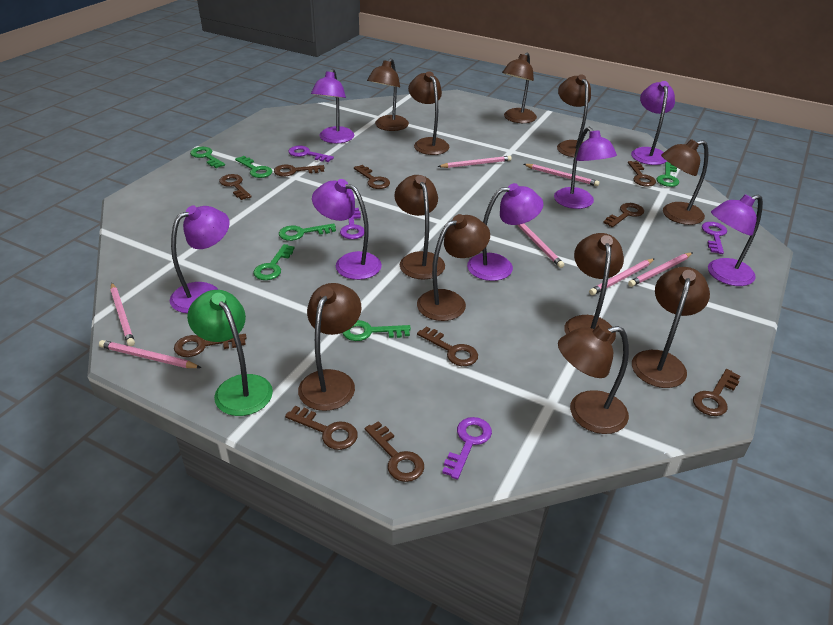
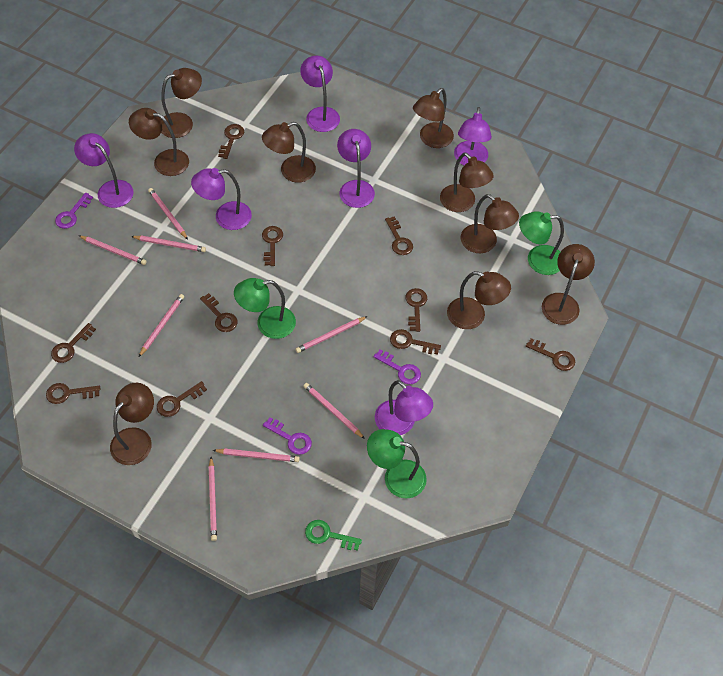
brown lamp: [298,283,361,411] [367,58,409,131] [394,175,445,279] [408,71,449,155] [417,214,490,321] [502,52,537,123] [557,74,591,157] [558,324,629,434] [564,233,624,344] [632,267,710,388] [661,139,708,225] = 11 -> [110,383,154,465] [129,108,189,176] [161,68,202,138] [262,122,316,183] [413,88,454,148] [440,153,494,212] [447,271,511,329] [461,194,519,253] [542,244,595,325] = 9
green key: [190,147,225,168] [235,156,272,178] [253,244,295,280] [279,223,336,241] [343,320,411,341] [657,162,679,187] = 6 -> [305,520,362,551] = 1
green lamp: [187,290,273,416] = 1 -> [234,278,296,339] [367,429,427,499] [519,211,564,275] = 3
pink pencil: [99,340,201,368] [110,283,135,346] [438,156,512,168] [518,224,564,268] [524,164,600,186] [589,259,654,295] [628,253,692,287] = 7 -> [79,236,147,265] [131,235,206,252] [139,294,184,357] [148,188,188,239] [209,457,217,541] [213,448,300,462] [296,316,368,353] [304,383,365,439] = 8
purple key: [288,146,334,162] [340,208,364,239] [442,417,492,480] [702,222,727,254] = 4 -> [55,193,93,229] [263,418,312,455] [373,349,421,385] = 3
purple lamp: [170,205,230,313] [311,69,354,144] [312,179,382,280] [467,183,543,281] [554,127,617,209] [631,81,675,165] [708,194,763,286] = 7 -> [74,133,134,208] [191,168,252,230] [300,55,340,132] [337,129,375,208] [375,380,433,435] [454,107,492,165] = 6

